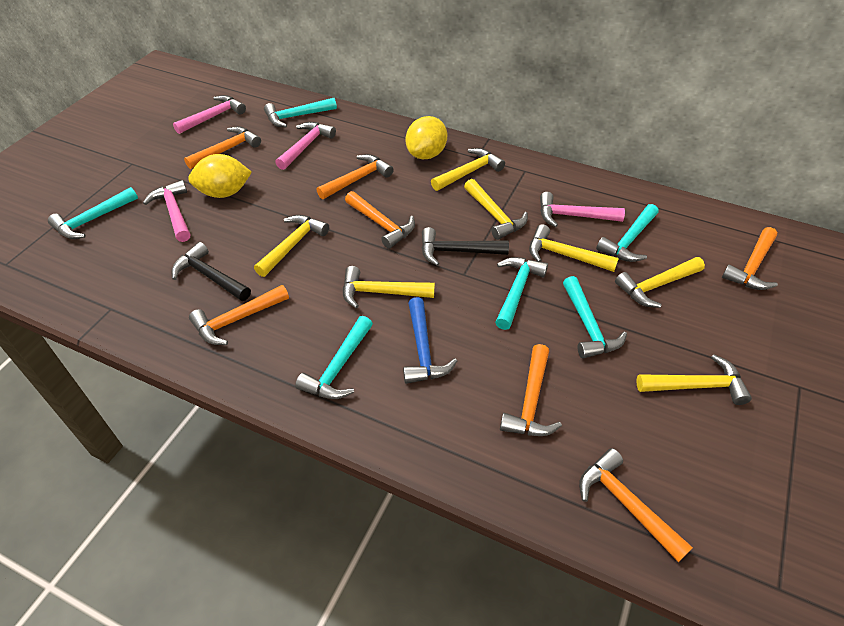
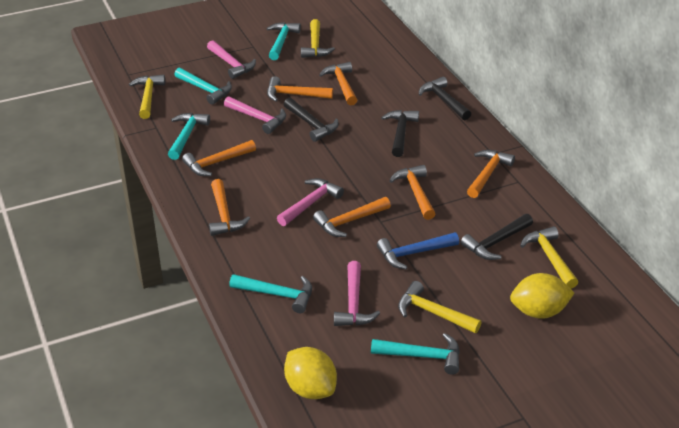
black hammer: [172,242,251,301] [422,227,509,266] = 2 -> [283,98,339,142] [381,110,419,157] [419,77,471,120] [460,214,533,260] = 4
turquoise hammer: [48,187,138,239] [264,98,337,127] [295,316,373,399] [495,257,548,330] [563,276,627,359] [596,204,659,262] = 6 -> [168,113,210,160] [174,68,232,105] [229,274,312,313] [266,22,301,60] [371,333,460,375] = 5
yellow hammer: [254,215,329,277] [343,266,435,309] [431,148,505,191] [464,179,528,240] [529,224,619,272] [615,257,705,308] [636,354,752,405] = 7 -> [129,75,165,119] [301,19,335,58] [398,281,482,333] [520,226,578,289] = 4

